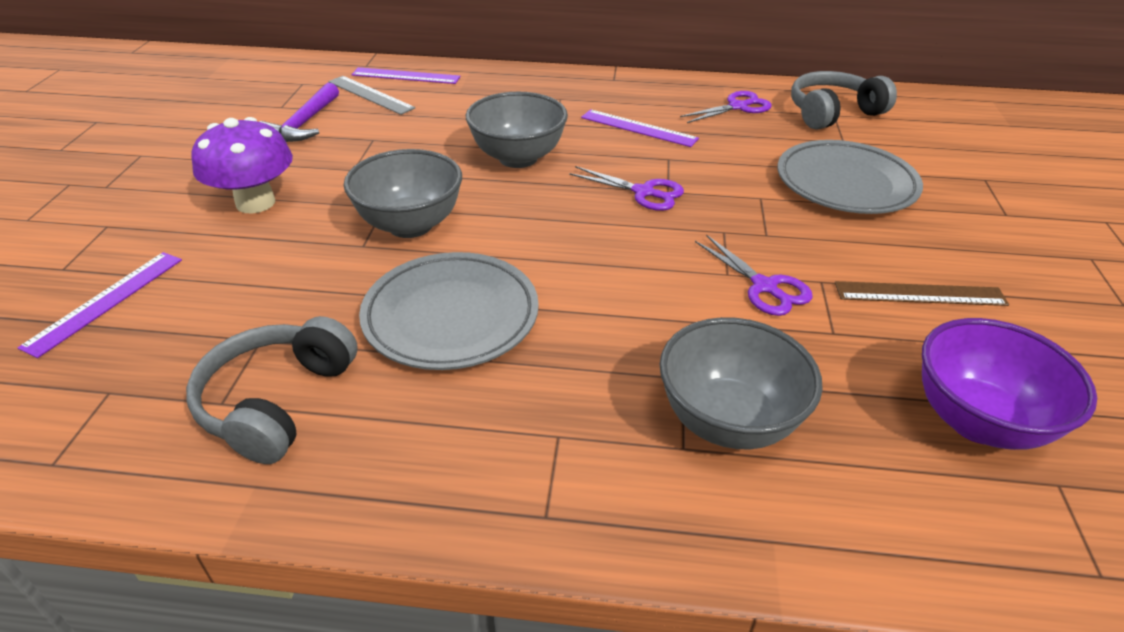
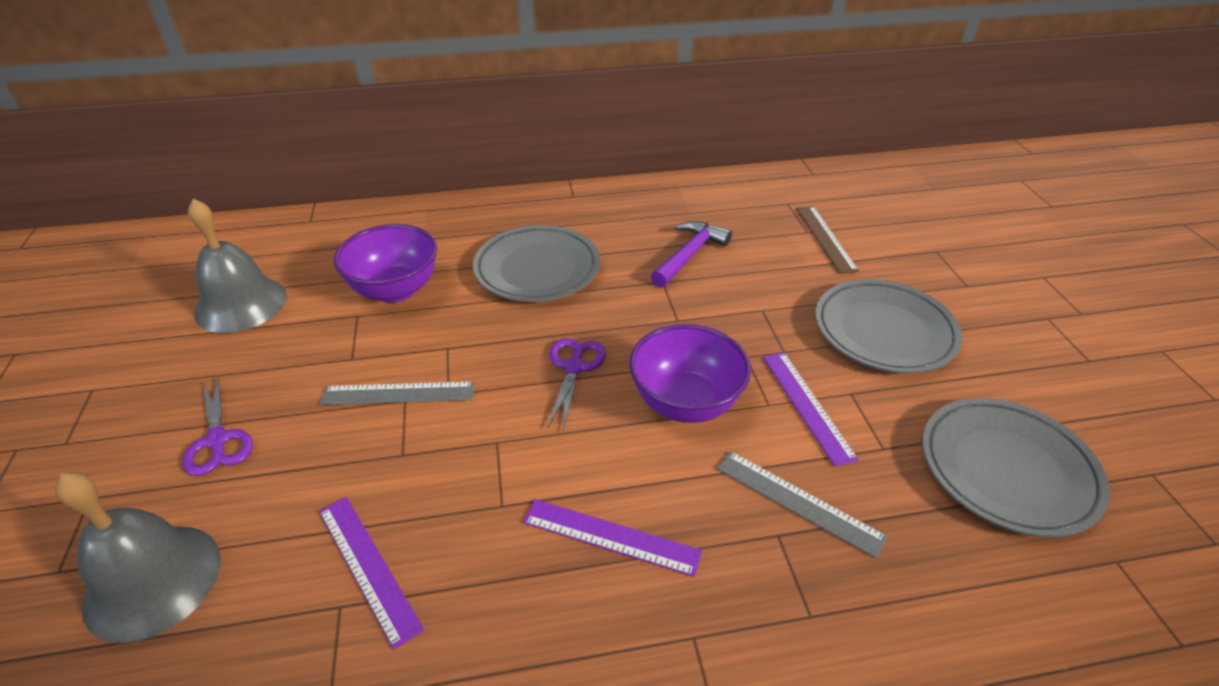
grey bell: none = 0 -> [55,472,221,643] [188,199,287,333] = 2
grey bowl: [344,149,462,238] [466,92,568,168] [660,317,823,449] = 3 -> none = 0
grey headphones: [186,316,358,464] [791,71,897,130] = 2 -> none = 0
grey plate: [359,252,539,370] [778,140,923,214] = 2 -> [473,225,600,302] [815,279,962,373] [922,398,1110,538] = 3
grey ruler: [328,76,415,115] = 1 -> [320,381,475,405] [717,451,888,558] = 2
purple bowl: [922,318,1097,450] = 1 -> [334,224,437,303] [629,324,751,423] = 2
purple mushroom: [191,117,293,214] = 1 -> none = 0
purple scissors: [569,166,684,211] [680,91,772,123] [695,235,813,316] = 3 -> [182,376,253,476] [548,338,606,429] = 2

